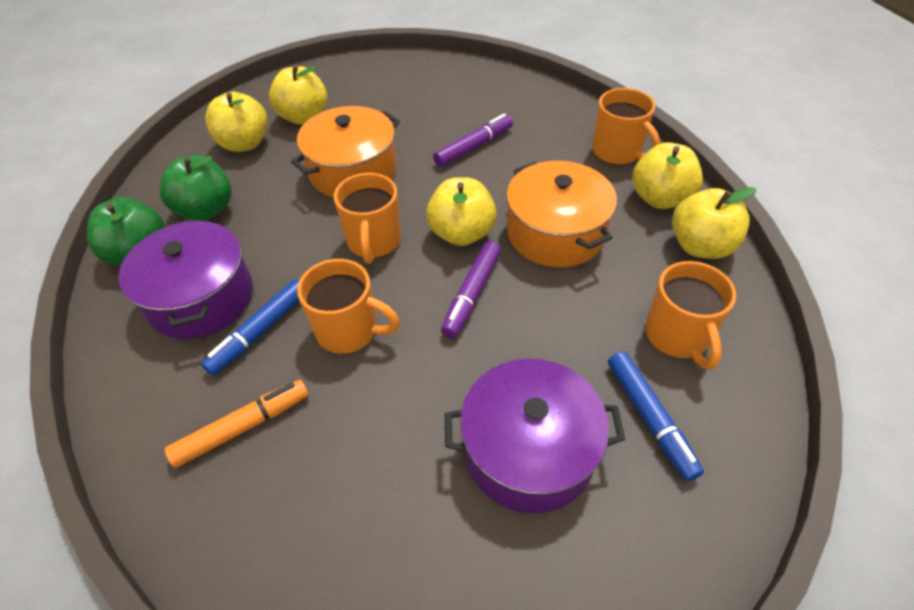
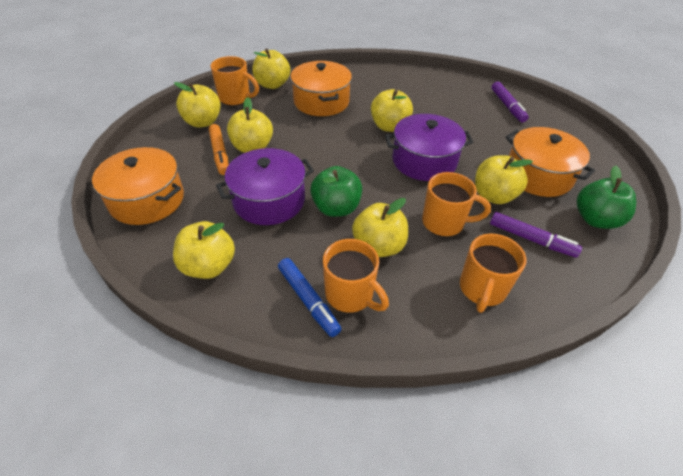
blue marker: [201,279,300,376] [608,351,704,482] = 2 -> [278,258,341,337] = 1
orange pot: [291,106,400,198] [506,161,617,267] = 2 -> [92,147,184,225] [290,61,352,116] [506,127,595,197] = 3
yellow apple: [205,92,268,152] [269,65,328,125] [426,177,497,246] [632,142,703,209] [672,187,757,259] = 5 -> [173,221,235,279] [174,82,221,128] [227,97,273,153] [252,49,290,89] [352,198,408,257] [371,89,413,132] [475,155,533,204] = 7

